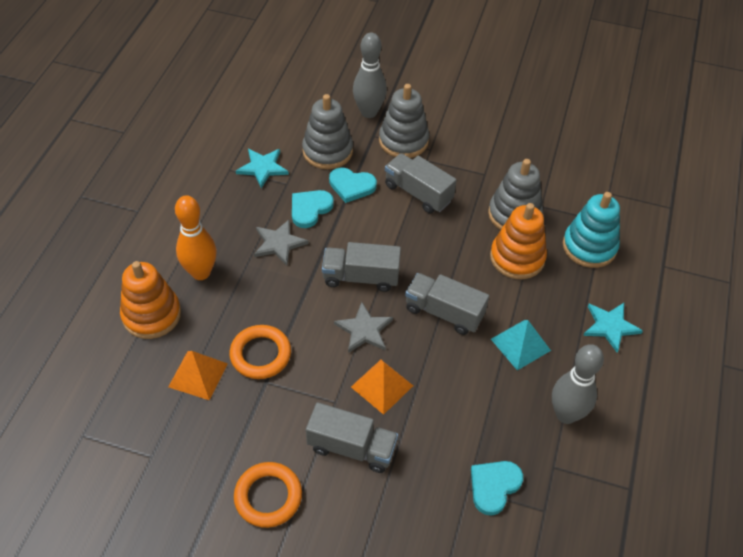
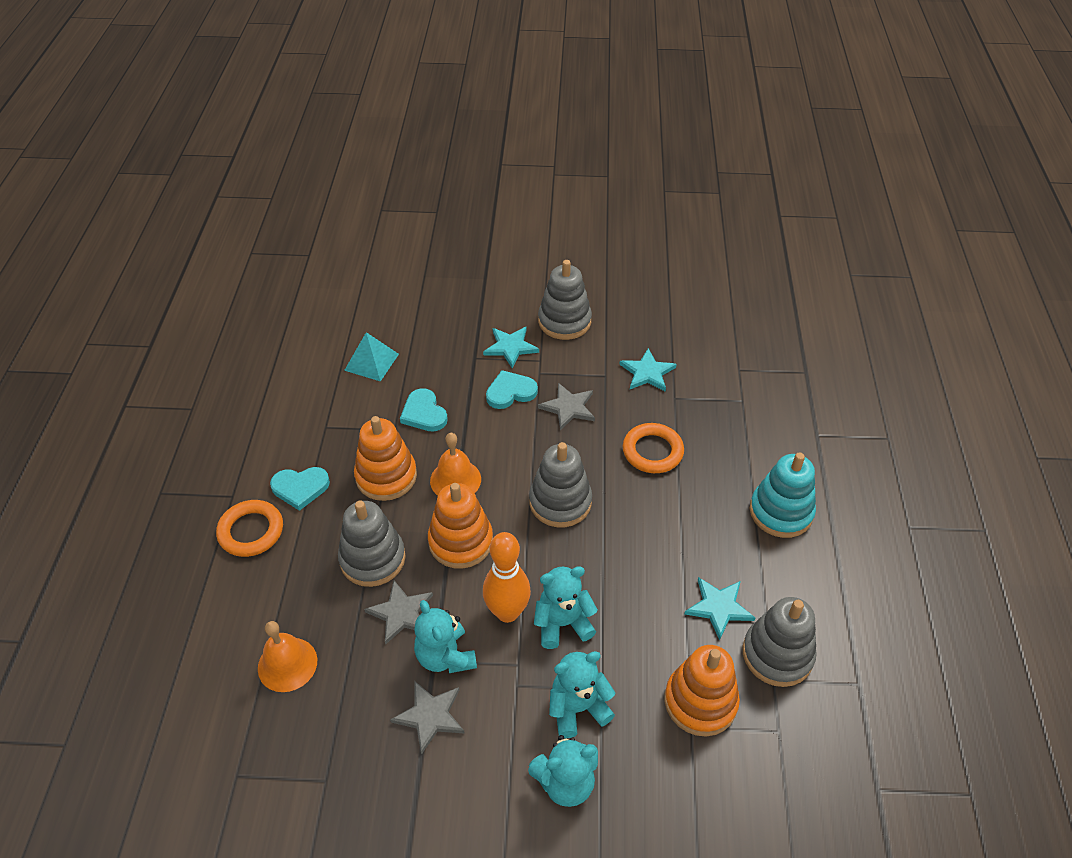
grey bowling pin: [353,33,387,118] [552,344,604,424] = 2 -> none = 0
grey stacking toy: [302,94,353,169] [379,84,429,158] [488,159,543,230] = 3 -> [338,501,406,587] [529,442,592,527] [538,260,592,340] [743,597,817,687] = 4
grey star: [254,220,309,265] [334,302,393,353] = 2 -> [364,580,433,644] [390,682,465,755] [538,383,595,430] = 3
grey truck: [306,402,398,473] [322,242,401,292] [385,153,457,214] [405,273,489,335] = 4 -> none = 0
orange bell: none = 0 -> [258,621,317,692] [430,433,481,496] = 2
orange pyramid: [168,351,228,400] [351,360,413,415] = 2 -> none = 0
orange stacking toy: [120,261,181,339] [490,203,547,279] = 2 -> [354,416,417,501] [428,483,493,569] [665,645,740,736] = 3
turquoise star: [236,149,289,188] [583,303,643,353] = 2 -> [483,327,539,368] [619,348,677,392] [685,577,755,640] = 3
turquoise teddy bear: none = 0 -> [414,600,477,673] [528,735,598,807] [534,566,598,649] [549,651,615,738] = 4

